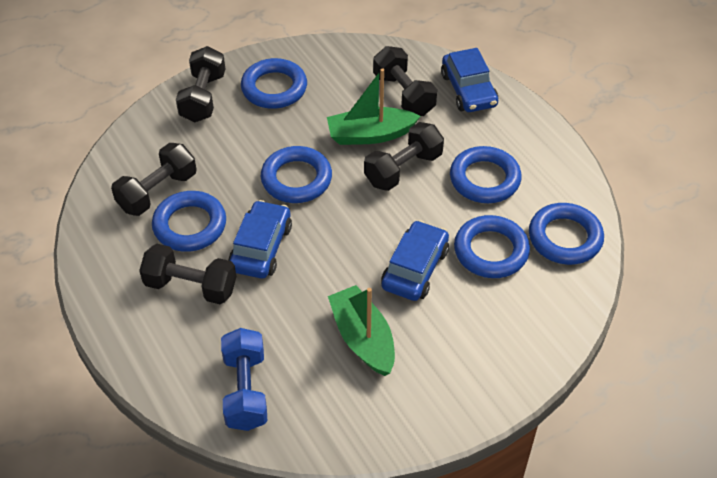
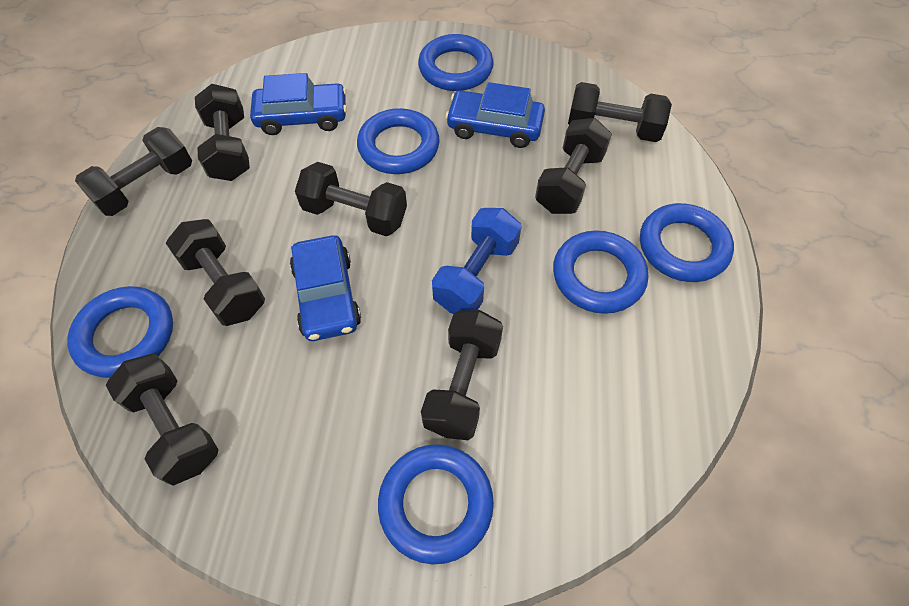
black dumbbell: [111,143,197,216] [139,244,236,304] [176,46,225,122] [364,122,444,191] [373,46,437,116] = 5 -> [75,127,192,216] [106,354,219,486] [166,219,265,326] [195,84,250,181] [295,162,407,236] [421,310,503,440] [535,118,612,214] [568,82,672,142] = 8
green boat: [327,68,421,145] [328,285,395,376] = 2 -> none = 0

